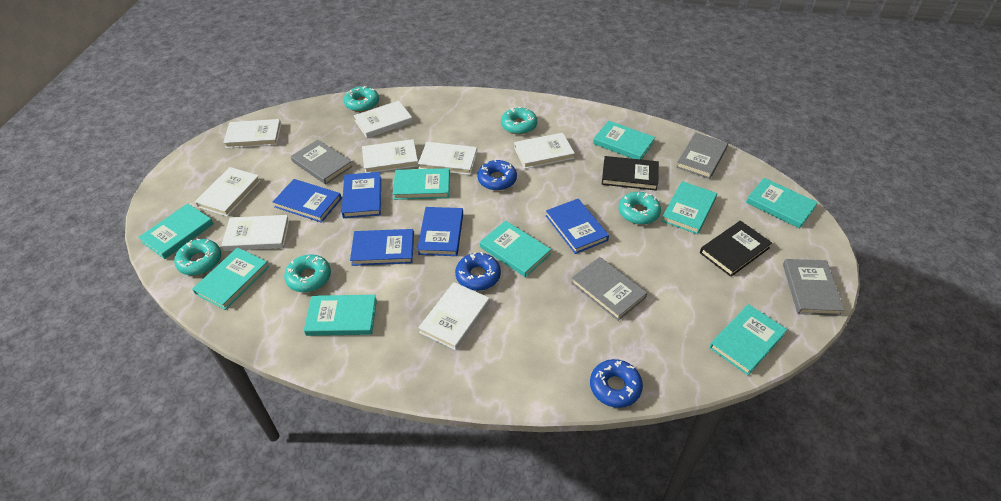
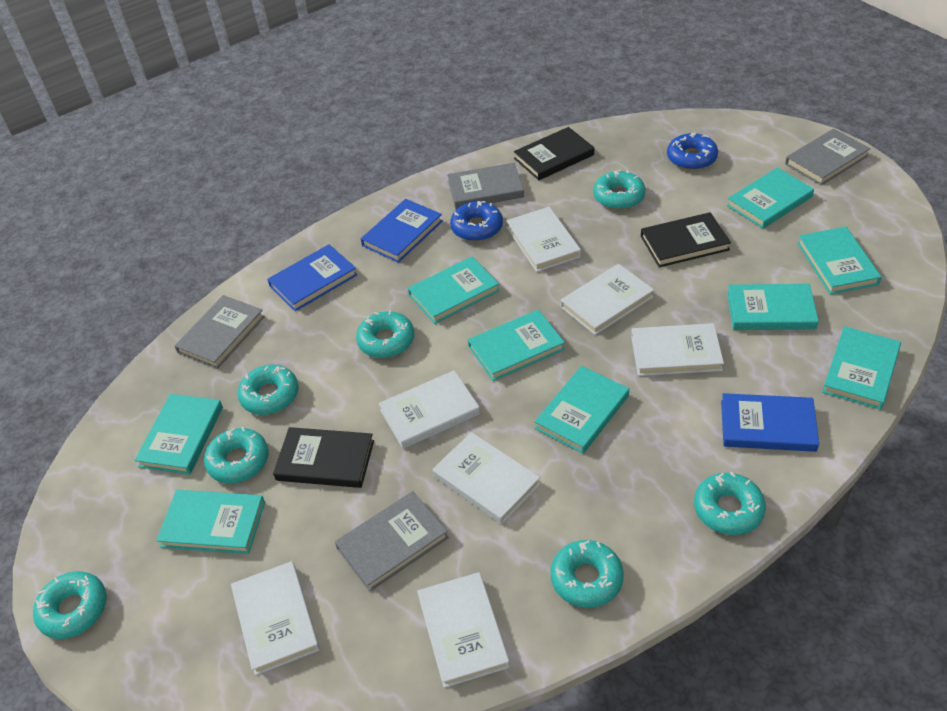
black book: [602,156,659,191] [700,221,772,277] = 2 -> [273,427,374,488] [514,127,594,180] [641,212,731,267] = 3
blue book: [273,179,342,223] [342,172,381,218] [350,229,414,266] [417,207,463,256] [546,199,609,254] = 5 -> [267,244,357,311] [361,199,443,263] [721,393,819,452] = 3
blue donut: [455,252,501,291] [477,159,517,191] [590,359,643,408] = 3 -> [450,201,503,241] [667,132,718,170] = 2
turquoise donut: [174,238,221,275] [284,254,331,292] [344,86,379,112] [501,106,537,134] [619,192,661,225] = 5 -> [33,571,107,639] [204,427,269,483] [237,364,299,415] [356,311,414,358] [550,540,624,608] [593,170,646,210] [694,472,766,535] = 7
white book: [195,167,261,217] [221,215,290,251] [223,119,282,148] [354,101,413,138] [362,139,418,173] [418,142,477,175] [418,282,490,350] [514,133,575,169] = 8 -> [231,561,320,676] [379,370,480,449] [417,572,510,688] [432,432,540,524] [506,207,581,272] [561,264,654,335] [631,323,724,376] = 7

